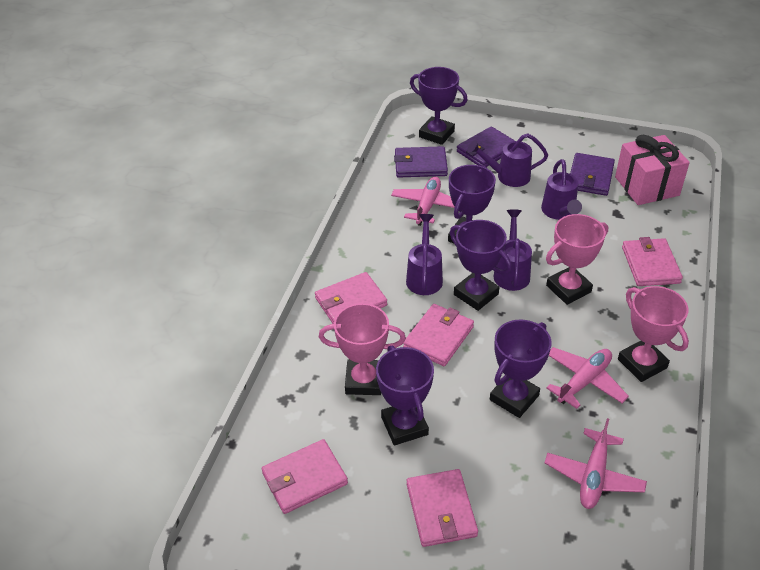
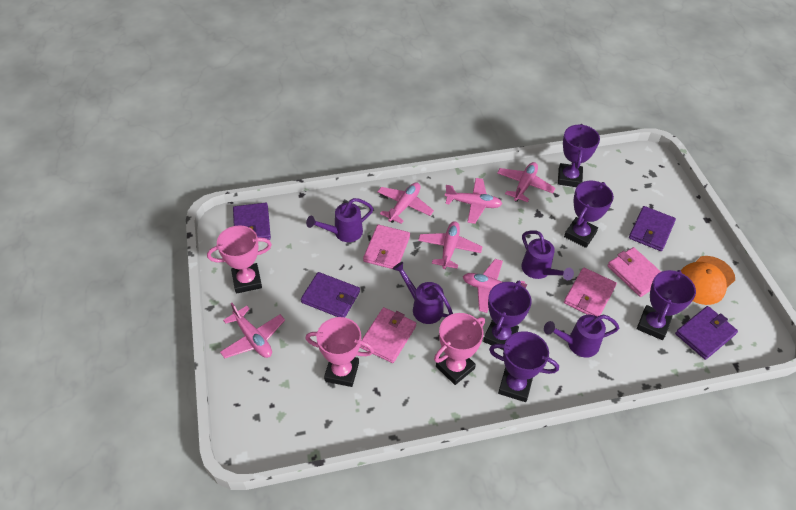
orange cap: none = 0 -> [681,256,735,305] = 1
pink gift: [615,135,690,205] = 1 -> none = 0
pink plane: [391,177,455,226] [545,418,647,509] [546,347,629,409] = 3 -> [220,303,285,358] [377,182,434,224] [418,221,482,269] [445,178,502,224] [463,259,527,313] [497,162,555,202] = 6
pink wallet: [261,439,348,514] [315,272,387,324] [403,304,474,366] [407,469,478,547] [622,237,683,286] = 5 -> [360,307,416,363] [363,224,410,269] [564,267,617,316] [607,247,661,297] = 4
purple wallet: [394,146,448,178] [457,126,515,167] [570,153,615,196] = 3 -> [233,203,271,240] [301,272,360,317] [629,206,676,251] [675,306,738,360] = 4

